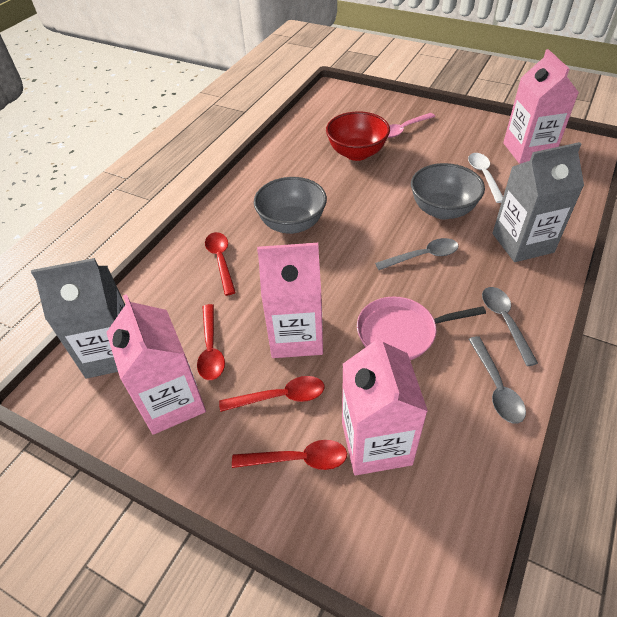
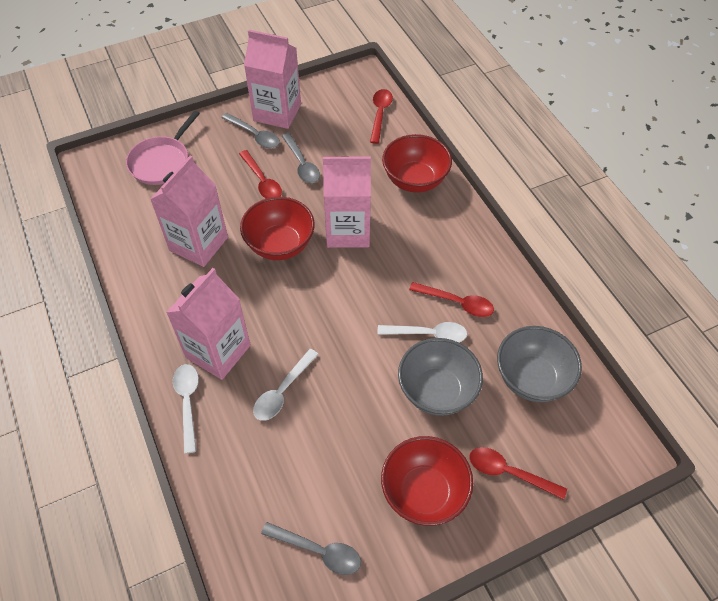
grey carton: [31,258,125,379] [492,142,584,262] = 2 -> none = 0
pink spoon: [388,113,435,138] = 1 -> none = 0
red bowl: [326,112,390,161] = 1 -> [240,197,315,260] [381,436,473,526] [382,134,452,193] = 3
white spoon: [468,153,503,203] = 1 -> [173,364,199,454] [253,349,319,421] [377,322,467,342] = 3

